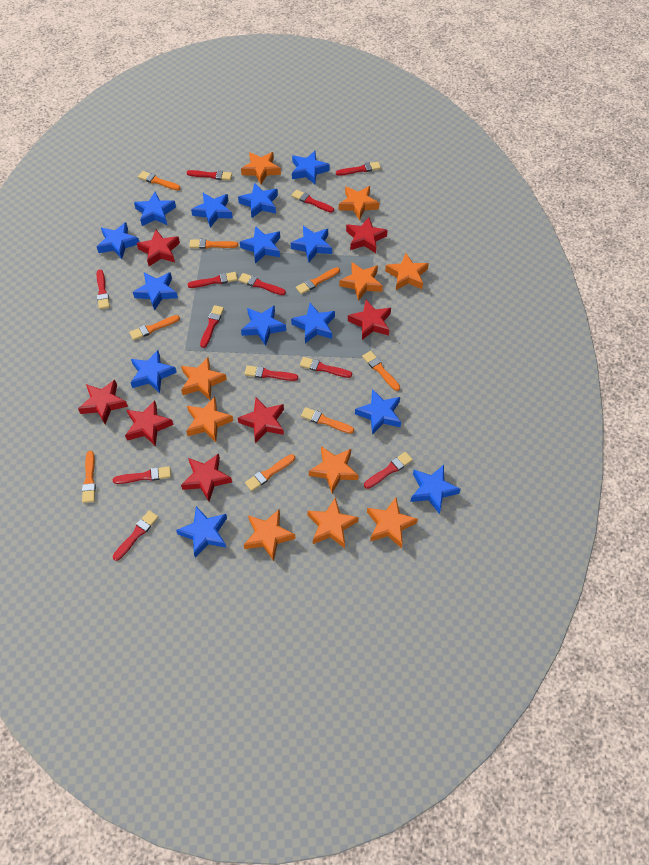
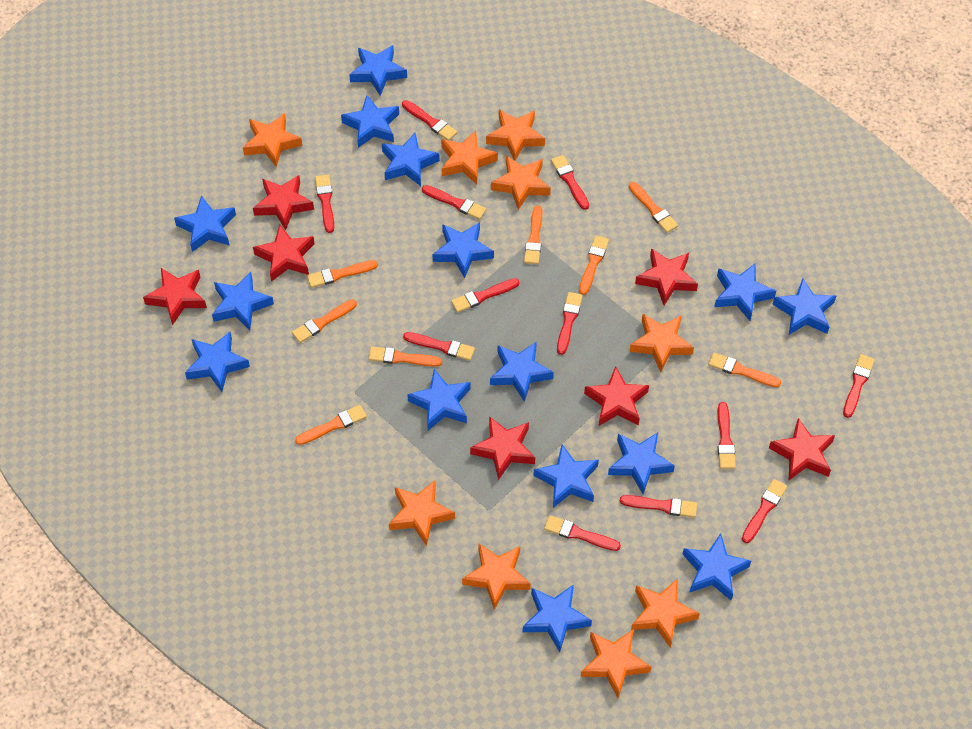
blue star: [97,222,139,259] [130,350,177,393] [133,272,178,311] [134,192,176,226] [176,506,227,558] [191,193,233,228] [238,183,278,218] [240,226,280,264] [241,305,286,346] [291,226,332,262] [291,303,335,343] [292,151,330,184] [355,389,401,435] [410,465,461,514] = 14 -> [174,195,236,252] [185,332,250,392] [212,272,274,331] [341,95,399,148] [349,45,407,96] [382,133,440,186] [407,369,471,431] [432,222,494,278] [490,341,554,402] [523,584,592,652] [533,444,599,508] [608,433,675,494] [682,533,751,600] [714,263,776,321] [772,278,837,335] = 15
orange star: [181,357,227,400] [186,397,233,442] [241,152,281,184] [244,510,296,561] [307,497,359,548] [309,446,359,493] [339,186,379,220] [339,262,383,301] [367,498,418,549] [385,253,429,290] = 10 -> [243,113,302,167] [389,480,455,546] [441,130,498,185] [462,543,531,610] [486,110,545,161] [491,156,551,210] [581,629,651,698] [629,314,694,372] [631,579,700,647] = 9

